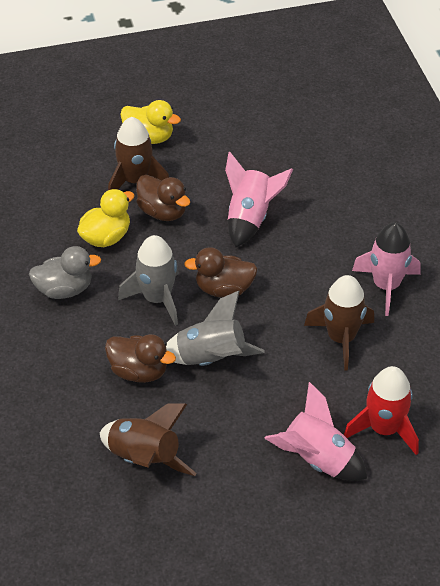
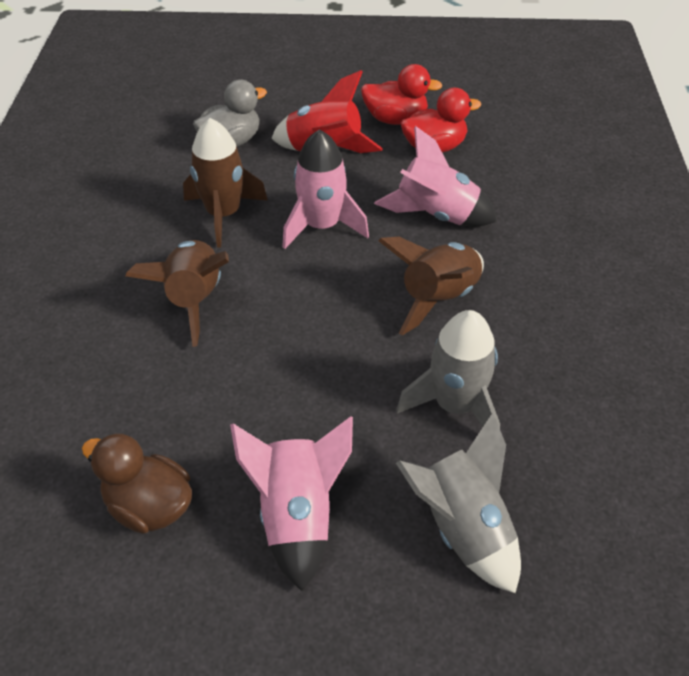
brown duck: [105,334,176,383] [136,175,190,221] [184,247,257,298] = 3 -> [82,433,192,534] = 1
red duck: none = 0 -> [361,64,443,125] [401,87,481,153] = 2
yellow duck: [77,189,135,247] [120,100,181,144] = 2 -> none = 0

